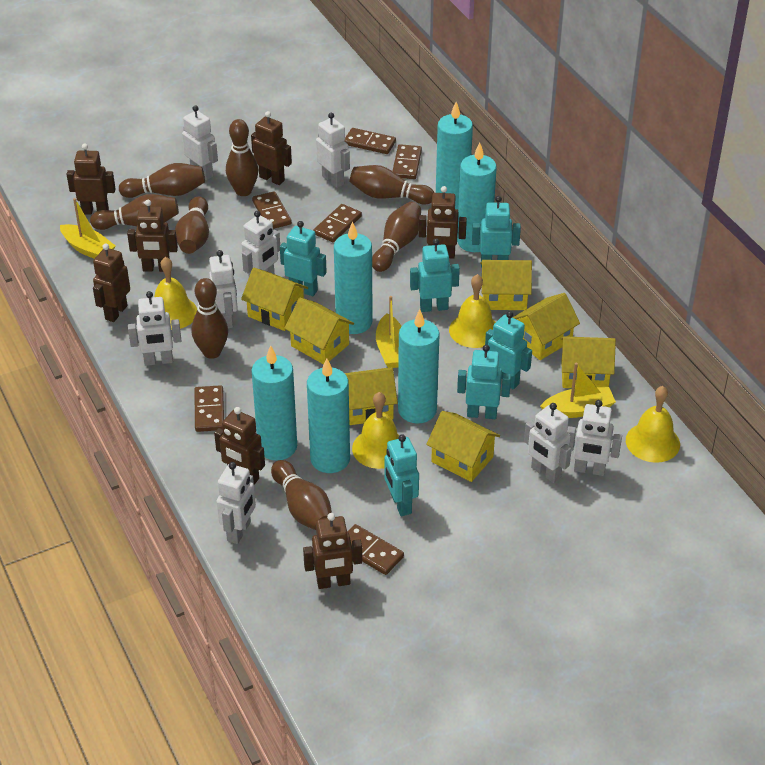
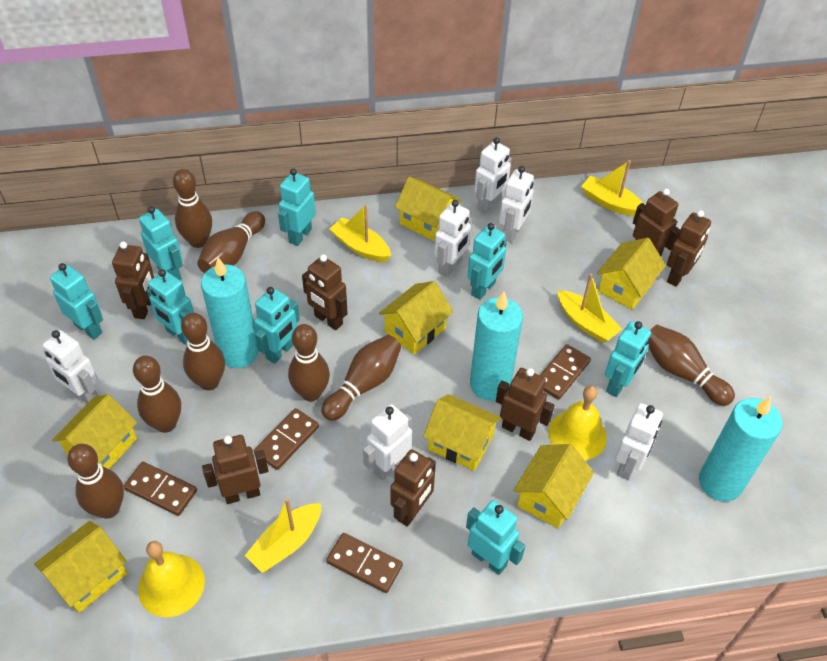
brown domino: [194,385,224,432] [252,191,292,229] [313,204,362,242] [344,128,396,154] [348,524,404,575] [393,144,422,179] = 6 -> [123,462,197,516] [254,408,319,470] [326,533,403,593] [540,344,591,400] = 4
turquoise candle: [251,345,297,461] [307,358,350,473] [334,221,373,334] [398,309,440,424] [436,102,473,210] [457,142,497,252] = 6 -> [201,258,259,368] [470,292,523,401] [699,396,783,502] = 3
turquoise robot: [280,221,327,296] [385,434,419,516] [410,238,460,312] [457,345,511,419] [472,196,521,267] [485,311,532,390] = 6 -> [50,263,103,339] [139,206,183,280] [147,269,194,345] [254,287,300,364] [278,169,316,246] [466,500,525,575] [467,223,507,300] [605,321,651,397] = 8
white robot: [128,291,181,366] [182,105,218,180] [209,250,238,328] [216,462,256,544] [241,211,280,276] [316,113,350,188] [524,403,572,483] [567,400,622,476] = 8 -> [42,330,98,403] [363,404,412,480] [434,200,471,277] [474,137,512,214] [499,166,534,243] [615,403,663,480] = 6
yellow bell: [155,257,197,330] [352,392,400,469] [449,274,496,348] [626,386,680,463] = 4 -> [138,541,205,617] [548,386,607,460] = 2
yellow boat: [60,198,116,259] [376,296,402,368] [540,362,616,418] = 3 -> [245,498,321,573] [329,205,391,262] [558,273,622,343] [581,160,644,216] = 4

